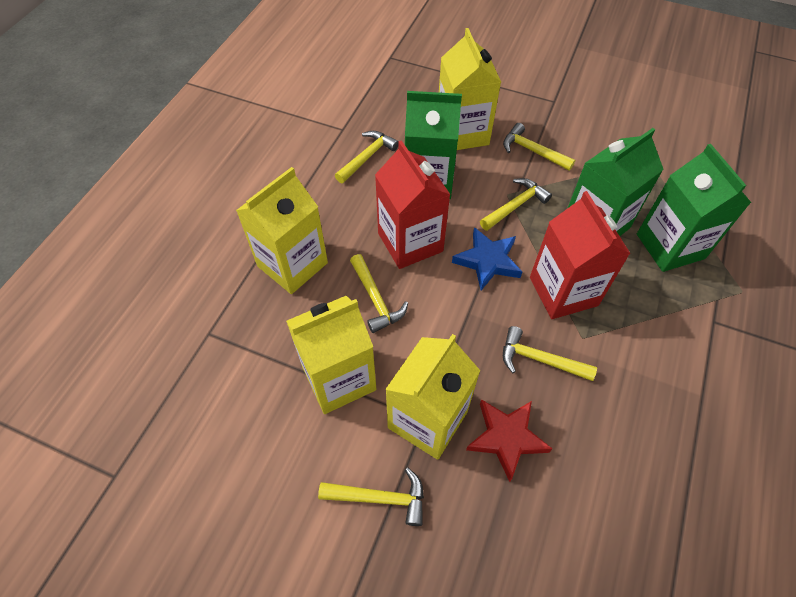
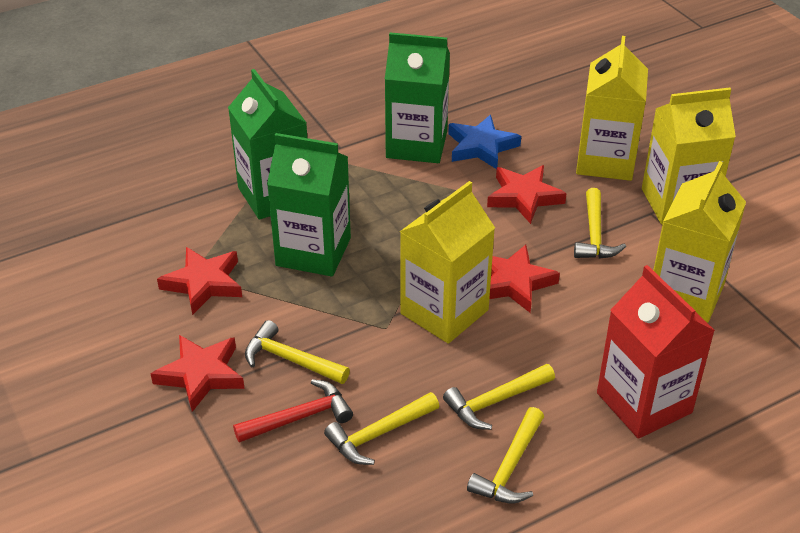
red carton: [375,140,451,269] [530,191,631,319] = 2 -> [597,265,715,439] = 1
red hammer: none = 0 -> [233,379,353,443] = 1
red star: [466,399,552,482] = 1 -> [150,335,245,412] [157,247,242,315] [487,165,567,224] [489,245,560,313] = 4
yellow hammer: [318,468,424,526] [335,131,398,183] [350,254,408,333] [480,178,552,231] [503,123,575,171] [503,326,597,381] = 6 -> [245,320,350,384] [324,392,439,465] [443,364,555,430] [467,407,544,504] [574,188,626,259] = 5

